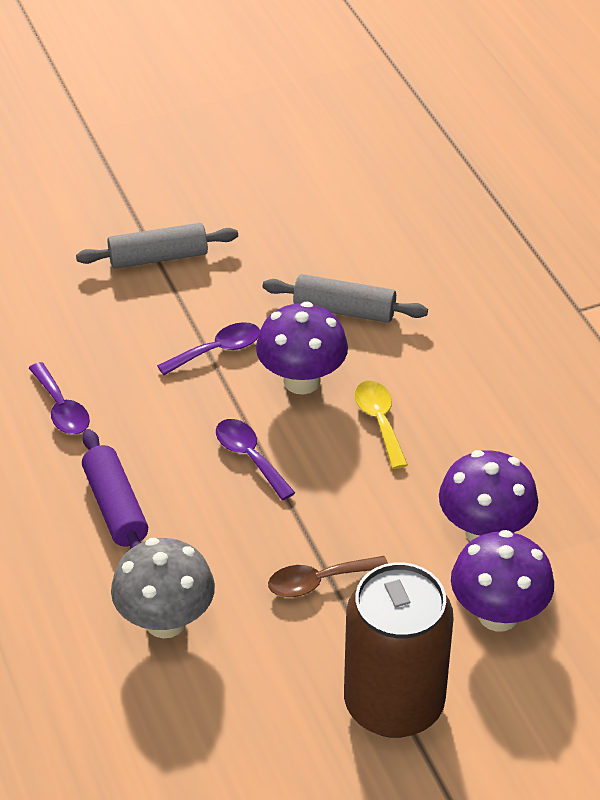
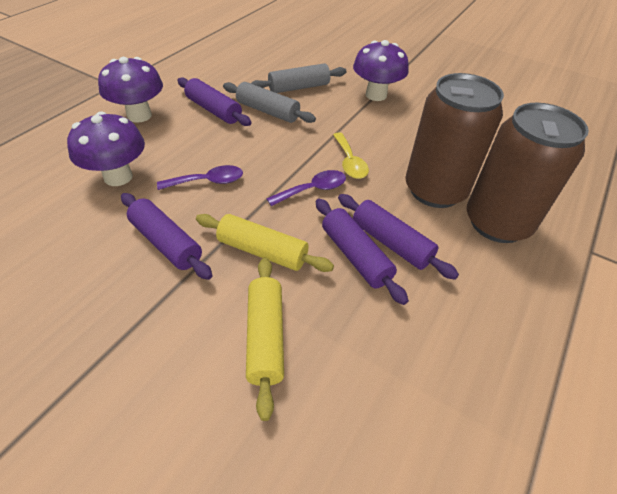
brown can: [344,563,454,738] = 1 -> [405,73,504,208] [467,103,589,243] = 2
brown spoon: [268,556,388,597] = 1 -> none = 0
grey mushroom: [111,538,215,639] = 1 -> none = 0
purple rolling pin: [82,429,148,549] = 1 -> [121,193,213,280] [177,77,252,126] [316,199,409,305] [338,194,459,280] = 4
purple spoon: [29,362,90,435] [157,322,260,375] [216,419,295,500] = 3 -> [157,165,243,190] [266,170,346,206] = 2
yellow rolling pin: none = 0 -> [196,214,334,272] [246,258,284,421] = 2

